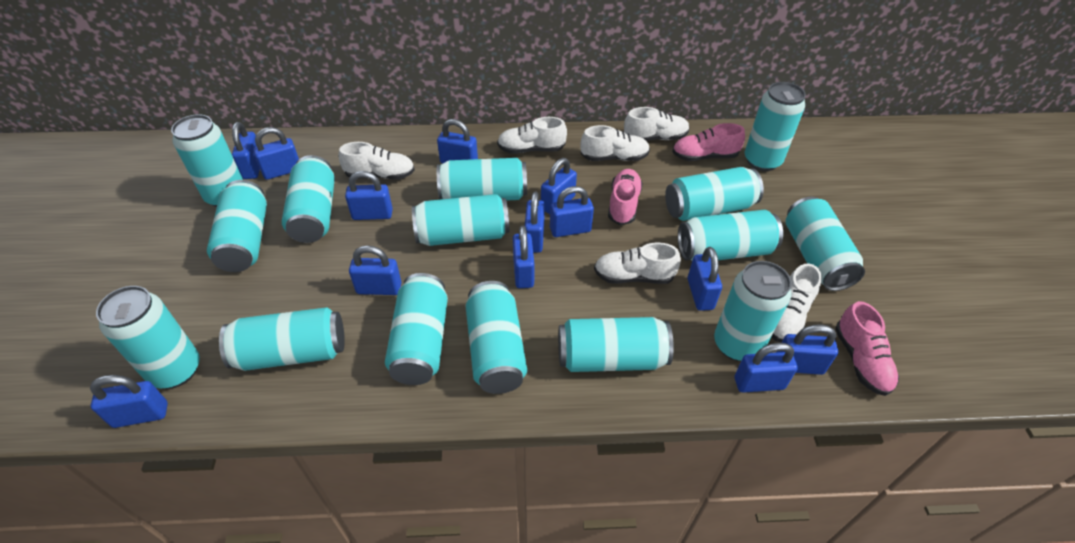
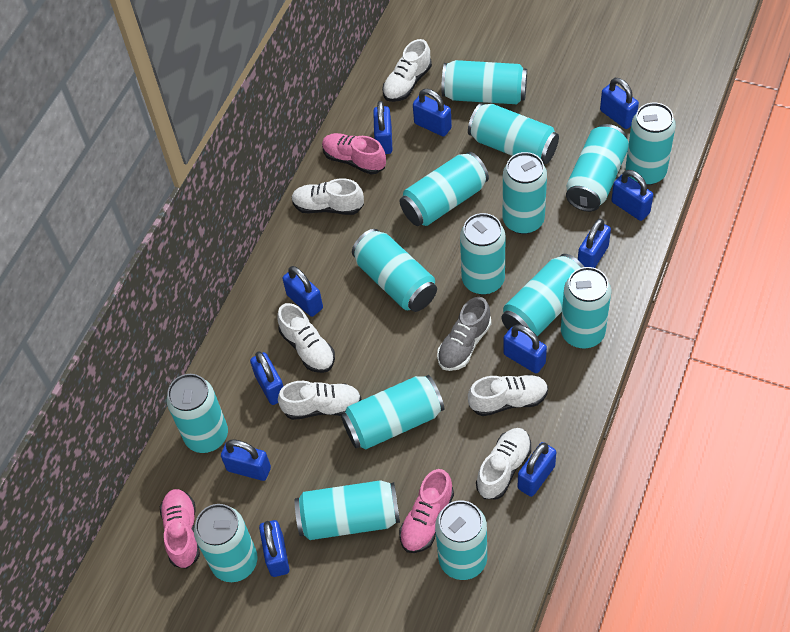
blue padlock: [90,375,168,428] [232,122,260,179] [253,127,299,180] [345,171,393,220] [349,245,402,295] [437,119,478,164] [513,225,535,288] [525,192,545,253] [541,158,577,214] [550,186,594,237] [688,247,722,311] [735,343,798,393] [777,324,838,375] = 13 -> [221,439,271,481] [250,351,284,405] [259,520,289,577] [282,266,323,317] [373,101,392,154] [413,89,452,137] [503,324,547,373] [518,442,556,497] [578,218,611,268] [600,78,639,129] [611,170,653,221] = 11
grey shoe: none = 0 -> [437,297,491,371] = 1

